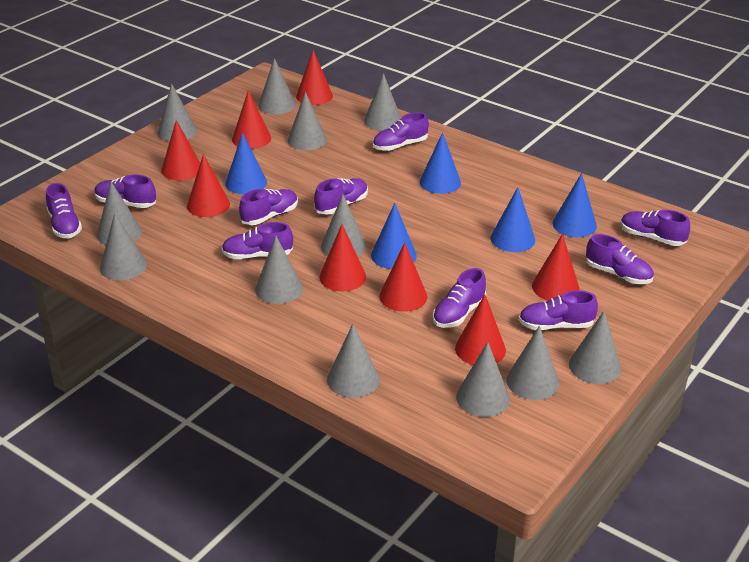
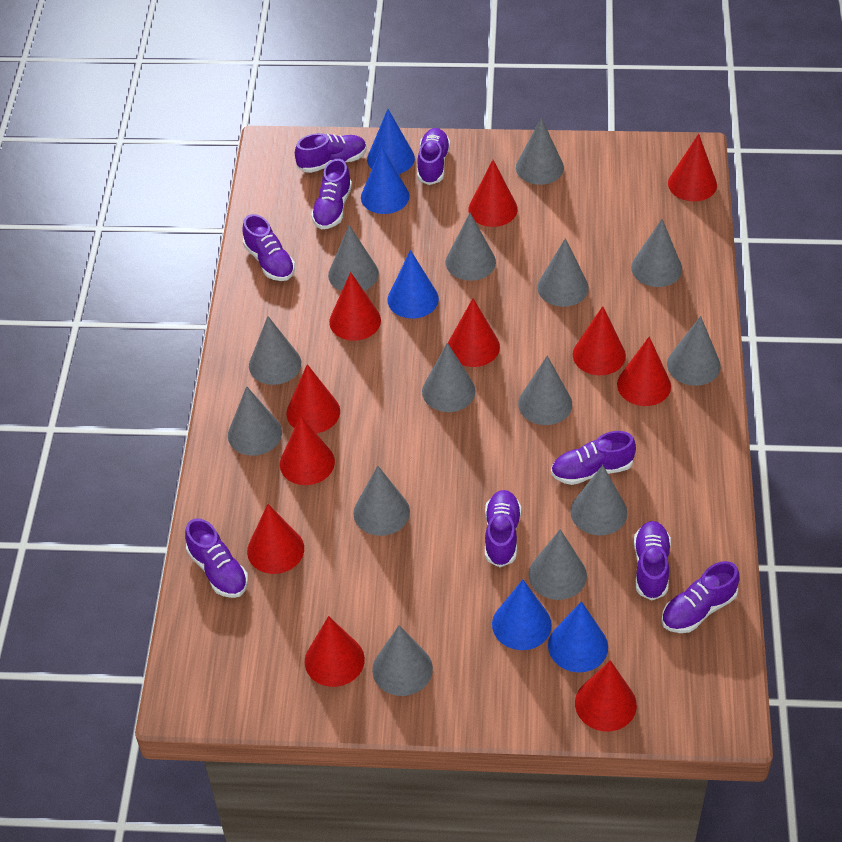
grey cone: [97,182,142,245] [100,213,147,280] [157,83,197,141] [255,235,303,304] [258,58,296,114] [288,91,327,150] [321,194,366,256] [327,324,380,398] [364,73,401,130] [456,342,510,417] [506,326,559,400] [569,311,621,384] = 12 -> [228,386,282,456] [249,316,301,385] [328,225,379,291] [353,466,410,536] [372,625,433,696] [422,343,476,412] [446,213,496,281] [516,118,564,185] [518,356,572,425] [528,529,587,600] [537,238,589,307] [570,465,627,536] [631,219,682,287] [667,316,721,386] = 14
purple shoe: [46,183,82,238] [94,175,156,208] [222,222,293,259] [239,189,298,225] [314,178,368,215] [373,112,429,151] [433,268,486,328] [519,290,598,330] [586,234,654,284] [621,210,690,246] = 10 -> [185,518,248,598] [242,214,295,281] [295,133,367,173] [311,159,352,229] [417,128,450,185] [485,490,521,567] [551,431,636,485] [634,521,671,600] [661,561,740,633] = 9
red cone: [161,120,200,181] [187,154,230,217] [232,90,271,149] [296,50,333,105] [319,224,366,292] [379,242,427,312] [455,294,506,365] [532,234,580,300] = 8 -> [247,504,304,574] [280,416,335,485] [286,364,340,433] [305,616,365,687] [329,272,381,341] [448,298,500,367] [468,160,518,227] [573,306,626,375] [575,660,637,731] [617,336,671,406] [668,134,717,201] = 11

